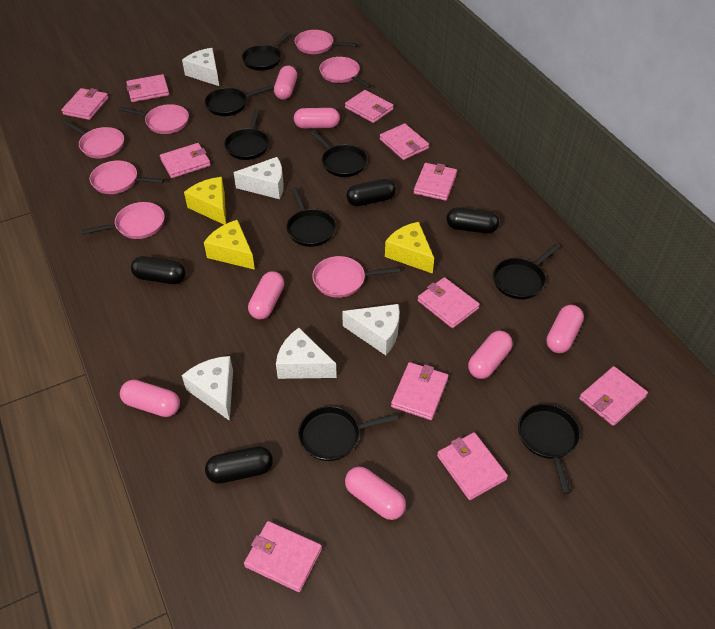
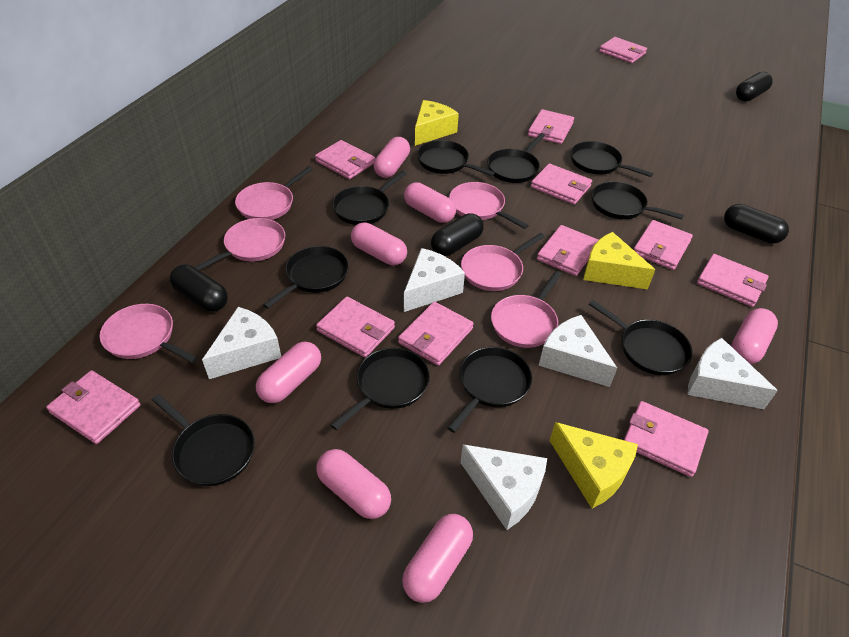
black pan: [205,85,272,116] [224,109,269,160] [242,32,290,71] [286,187,336,247] [298,406,398,461] [310,131,367,177] [493,244,560,299] [518,404,580,494] = 8 -> [152,394,255,486] [263,246,349,309] [330,348,430,430] [332,171,407,225] [417,140,495,176] [447,347,532,433] [487,133,545,183] [570,141,653,177] [589,300,692,375] [591,181,684,219] = 10
pink pan: [63,120,124,158] [82,202,165,239] [90,160,164,194] [119,104,189,134] [295,30,357,54] [312,256,399,298] [319,57,372,88] = 7 -> [99,304,197,363] [195,218,285,271] [235,166,313,220] [449,182,529,229] [461,233,545,291] [491,271,562,348] = 6

